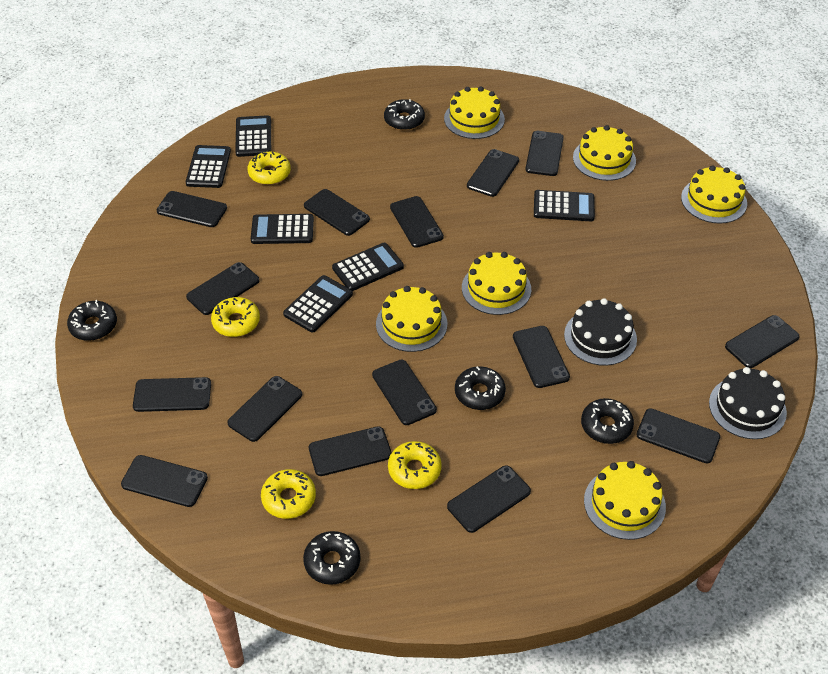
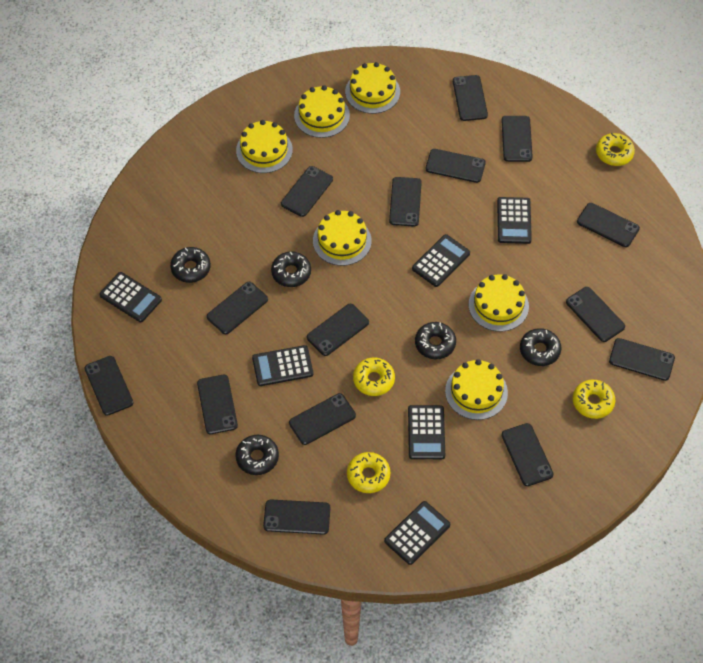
black cake: [564,298,637,366] [709,367,787,439] = 2 -> none = 0

